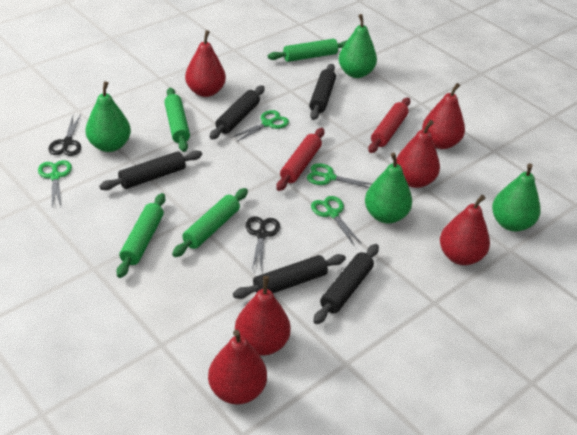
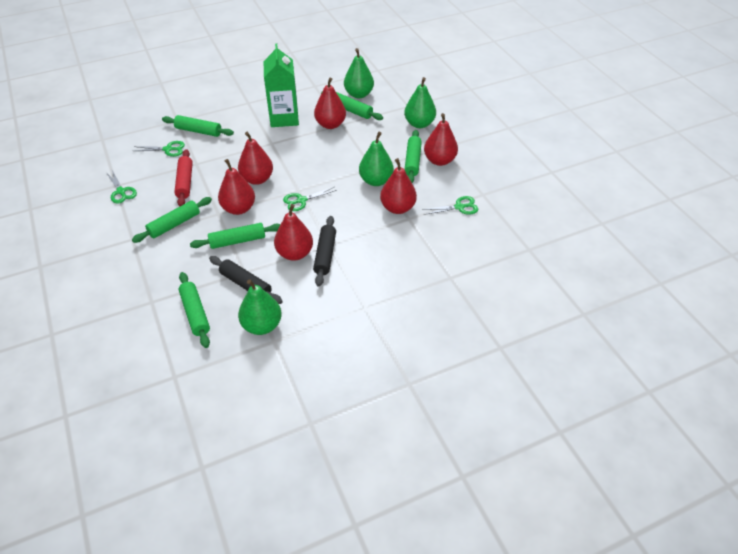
black rolling pin: [99,150,202,190] [210,85,265,139] [233,254,346,299] [309,64,336,120] [313,244,379,324] = 5 -> [209,256,283,304] [313,216,336,287] = 2
black scissors: [48,114,81,156] [245,216,280,271] = 2 -> none = 0
green carton: none = 0 -> [263,43,299,127] = 1
green rolling pin: [117,193,165,278] [164,87,190,152] [172,188,248,257] [268,39,347,62] = 4 -> [132,197,212,243] [162,115,234,137] [179,272,210,348] [190,223,280,249] [321,91,383,120] [404,130,422,183] = 6
red rolling pin: [276,128,325,191] [368,98,410,153] = 2 -> [174,149,193,207] = 1

